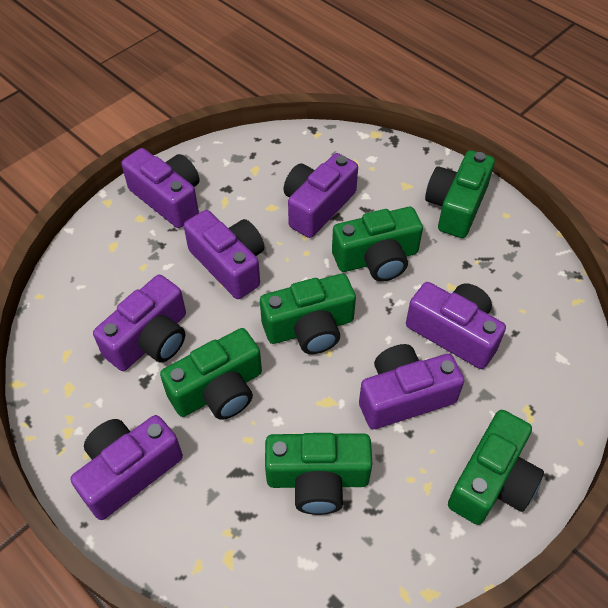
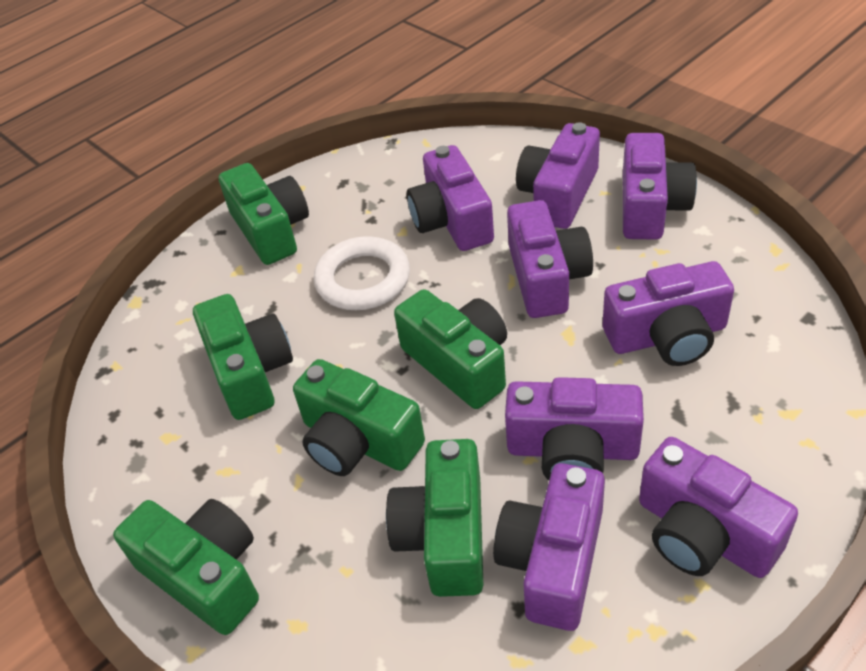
purple camera: [71,415,183,520] [93,275,186,371] [121,148,200,228] [184,210,264,299] [283,153,358,238] [359,344,464,429] [406,282,506,369] = 7 -> [407,145,494,251] [493,463,605,631] [505,377,644,480] [507,200,593,318] [516,122,600,229] [603,261,734,366] [623,133,697,240] [639,437,798,578] = 8
white ring: none = 0 -> [314,236,410,310] = 1

